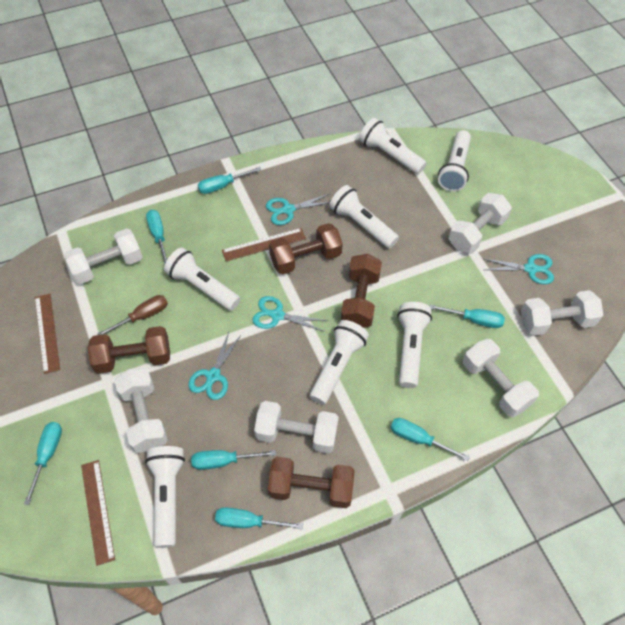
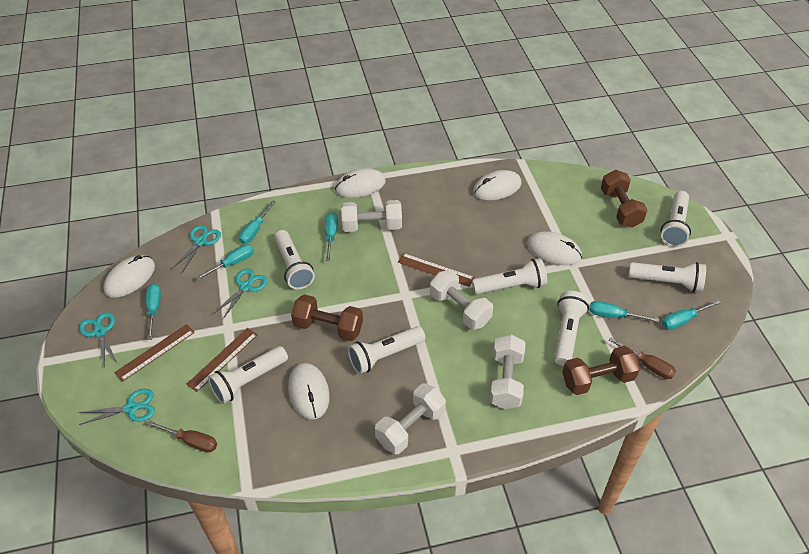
brown dumbbell: [88,326,170,374] [268,457,355,508] [269,223,343,274] [341,254,382,328] = 4 -> [291,294,363,341] [562,346,640,395] [601,170,648,228] = 3
brown screwdriver: [97,295,168,335] = 1 -> [147,420,217,453] [609,337,676,379] = 2
turquoise screwdriver: [24,422,62,505] [146,210,167,265] [191,450,276,470] [198,167,262,194] [215,507,303,529] [391,418,470,461] [430,304,505,328] = 7 -> [146,284,161,340] [196,244,254,281] [238,201,276,244] [325,212,338,261] [589,301,659,322] [662,300,721,330] = 6
white dumbbell: [64,229,142,284] [114,368,168,453] [254,401,339,453] [449,193,512,254] [463,339,539,417] [521,290,603,336] = 6 -> [341,200,402,232] [375,384,446,454] [430,270,493,330] [490,335,525,409] = 4
white mouse: none = 0 -> [103,255,155,298] [288,363,330,420] [335,168,386,198] [473,170,521,200] [527,231,582,265] = 5

